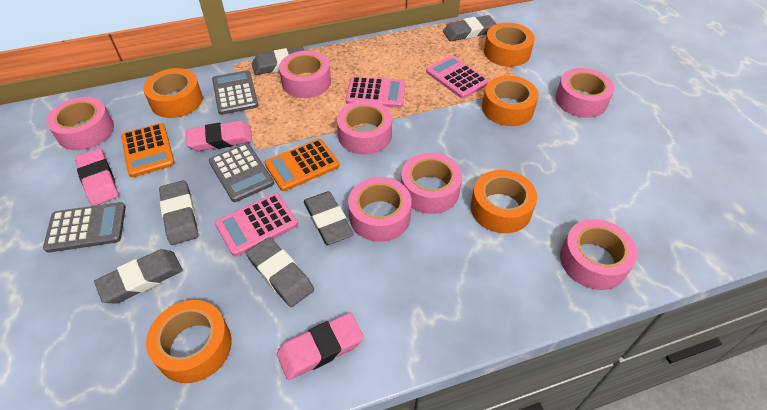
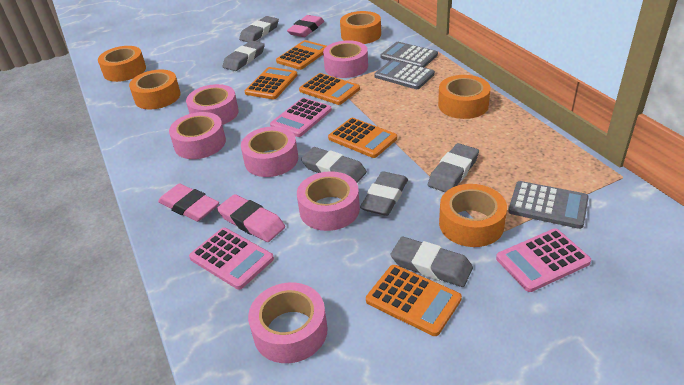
orange calculator: [121,123,175,177] [265,139,340,191] = 2 -> [245,67,298,99] [276,40,327,70] [299,73,360,105] [328,118,397,158] [366,265,462,336] = 5
pink tape: [46,97,114,150] [279,51,331,98] [337,100,392,154] [348,177,412,242] [401,153,462,214] [555,68,614,118] [560,219,638,290] = 7 -> [169,112,226,159] [186,84,239,125] [241,126,298,177] [248,283,328,363] [297,171,360,231] [323,40,368,78] = 6

